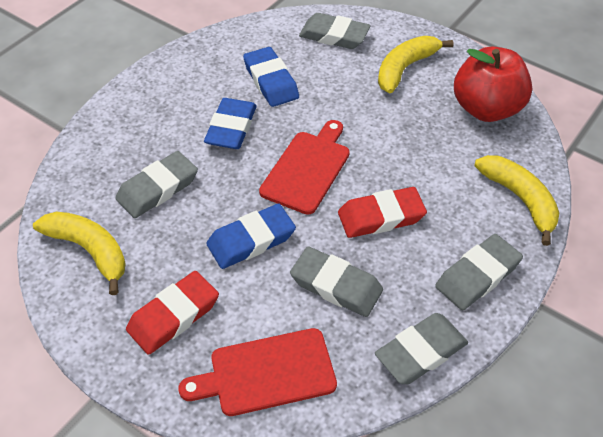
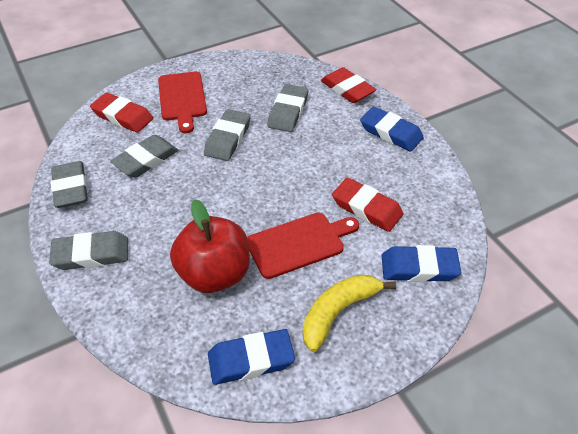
red eraser: [126,271,219,355] [338,187,427,238] = 2 -> [90,93,153,133] [321,67,376,103] [332,178,404,232] = 3
yellow banana: [33,212,126,295] [378,36,454,93] [475,155,559,246] = 3 -> [303,274,396,352] = 1

